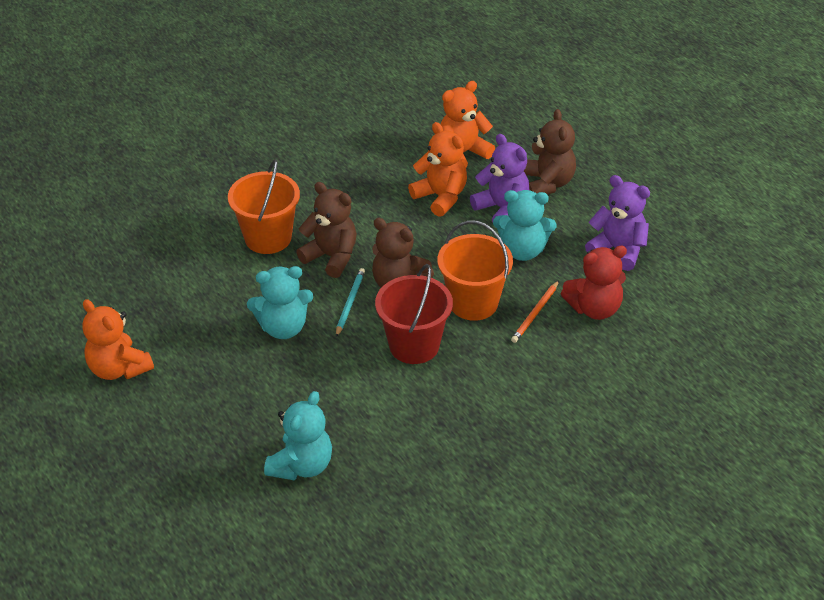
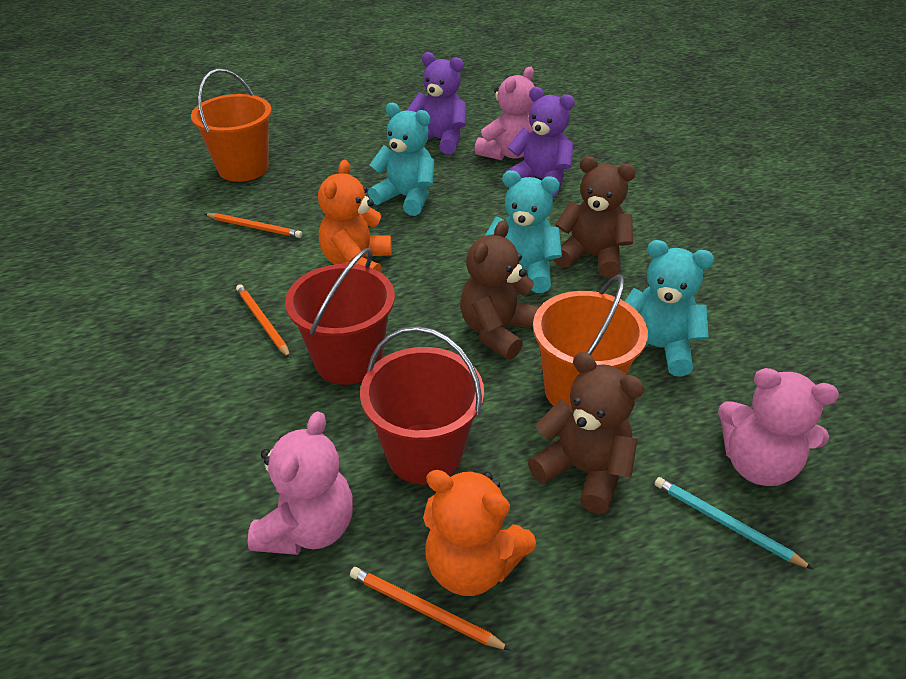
orange pencil: [511,280,559,343] = 1 -> [205,213,302,238] [236,284,291,358] [350,567,511,651] = 3
orange teddy bear: [82,299,154,380] [408,122,467,217] [441,81,495,168] = 3 -> [318,160,392,273] [423,470,536,596] = 2
pink teddy bear: none = 0 -> [248,411,353,555] [474,66,535,160] [718,368,839,486] = 3
red bucket: [375,264,453,364] = 1 -> [285,248,395,385] [360,326,484,484] = 2
red teddy bear: [561,246,627,320] = 1 -> none = 0

